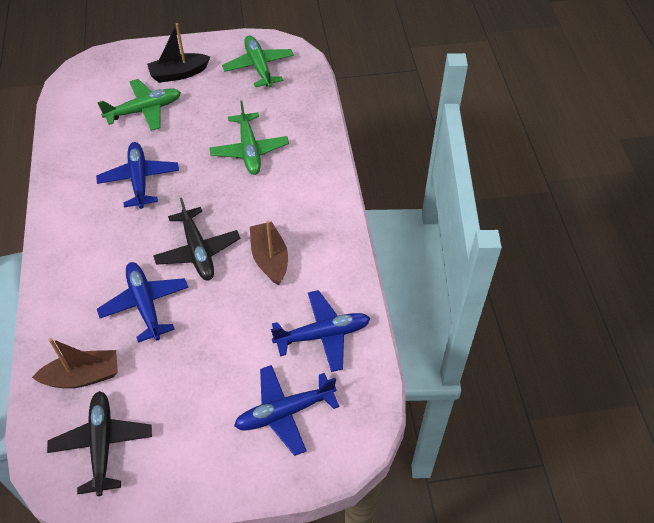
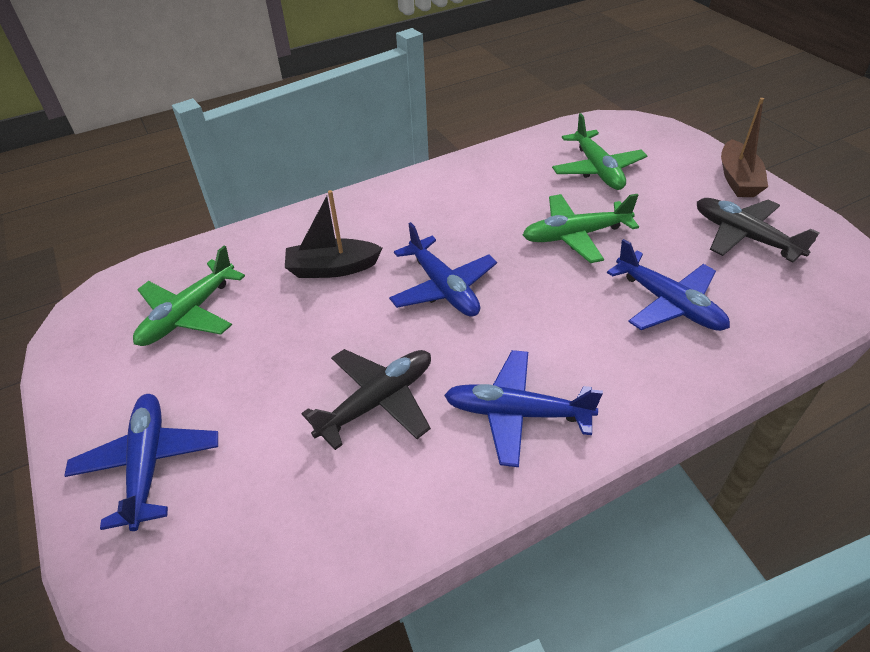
brown boat: [32,338,118,388] [250,221,288,285] = 2 -> [721,98,768,197] = 1

